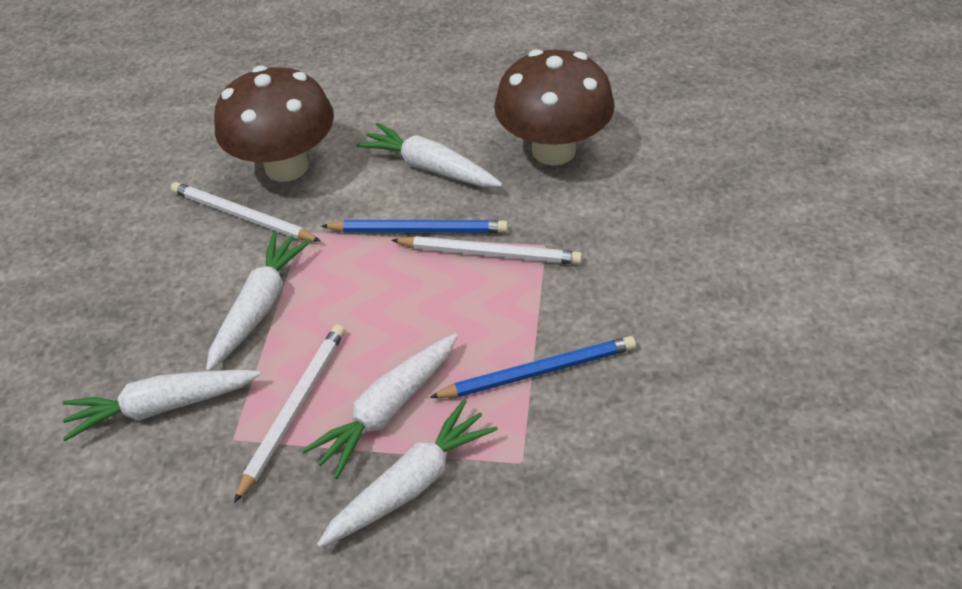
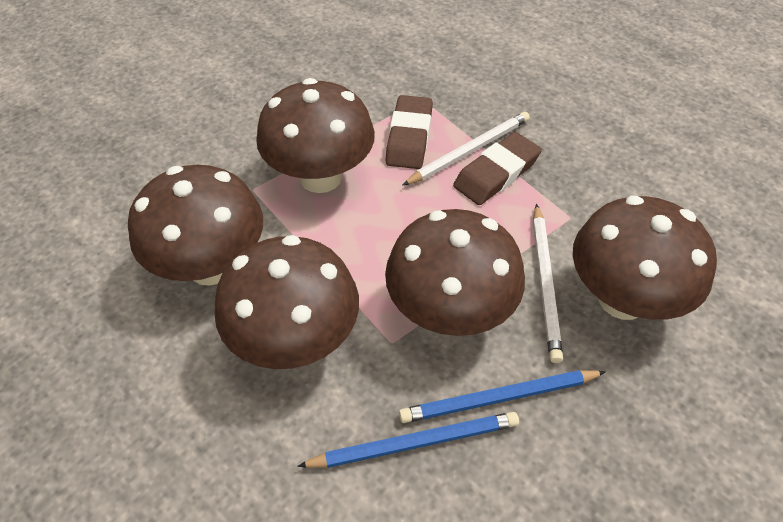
brown eraser: none = 0 -> [385,95,433,169] [453,132,542,205] = 2
brown mushroom: [214,66,334,182] [494,49,615,165] = 2 -> [128,165,263,286] [214,235,359,369] [256,78,375,193] [385,209,525,336] [573,196,717,320] = 5
white carrot: [63,370,261,441] [206,232,311,371] [302,333,458,479] [317,399,498,547] [356,123,502,187] = 5 -> none = 0
white pencil: [171,182,321,242] [234,325,345,503] [392,236,582,264] = 3 -> [402,112,530,186] [533,204,563,363] = 2

